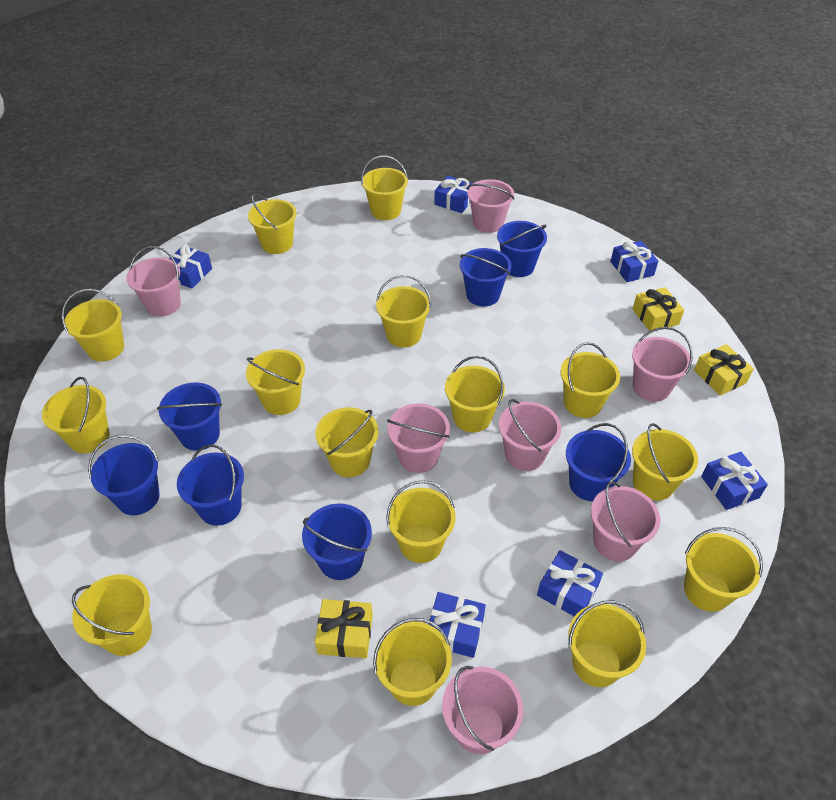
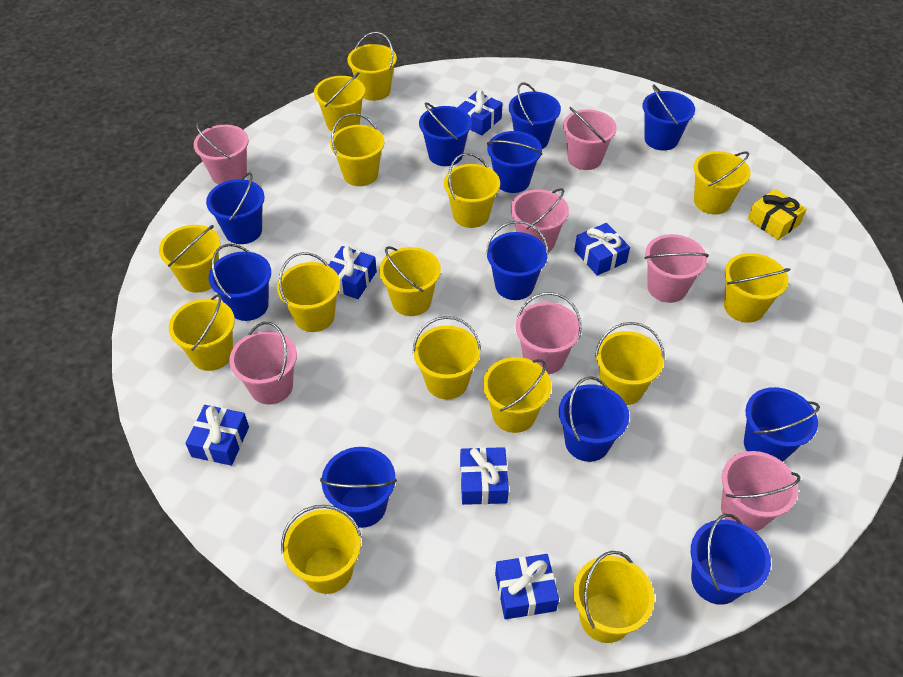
blue bucket: [88,435,160,515] [157,383,222,451] [177,444,244,526] [302,504,372,580] [460,248,512,307] [497,221,547,277] [566,423,631,501] = 7 -> [206,172,265,244] [209,244,271,321] [320,447,397,528] [419,102,472,166] [486,221,549,300] [487,131,542,193] [509,82,561,149] [559,376,629,462] [642,84,695,151] [691,514,771,605] [744,387,820,462] = 11
yellow gift: [315,599,373,658] [632,287,684,331] [694,344,754,395] = 3 -> [748,189,807,240] = 1

